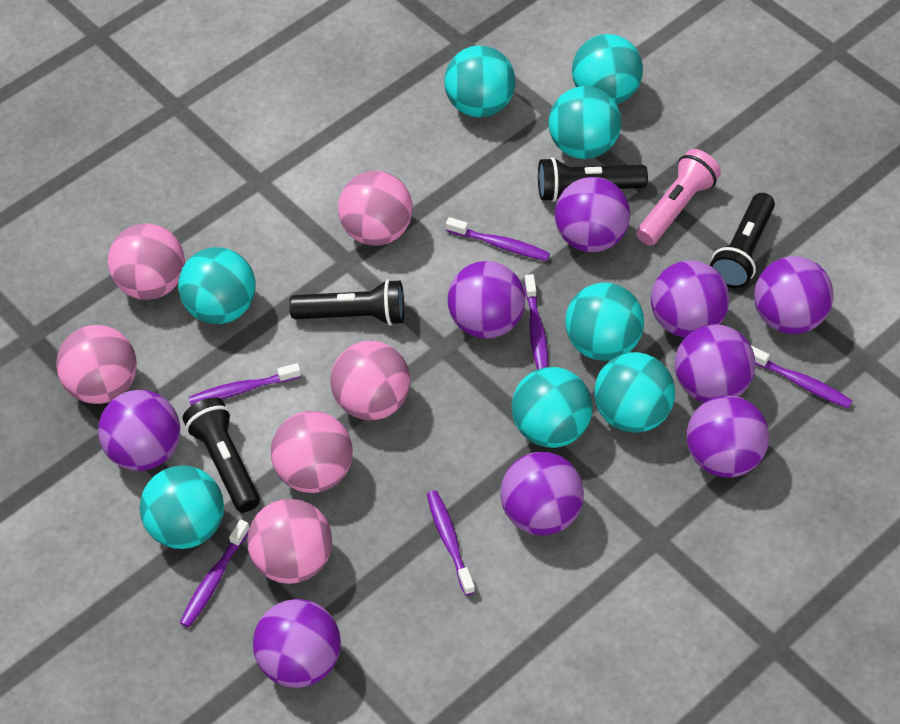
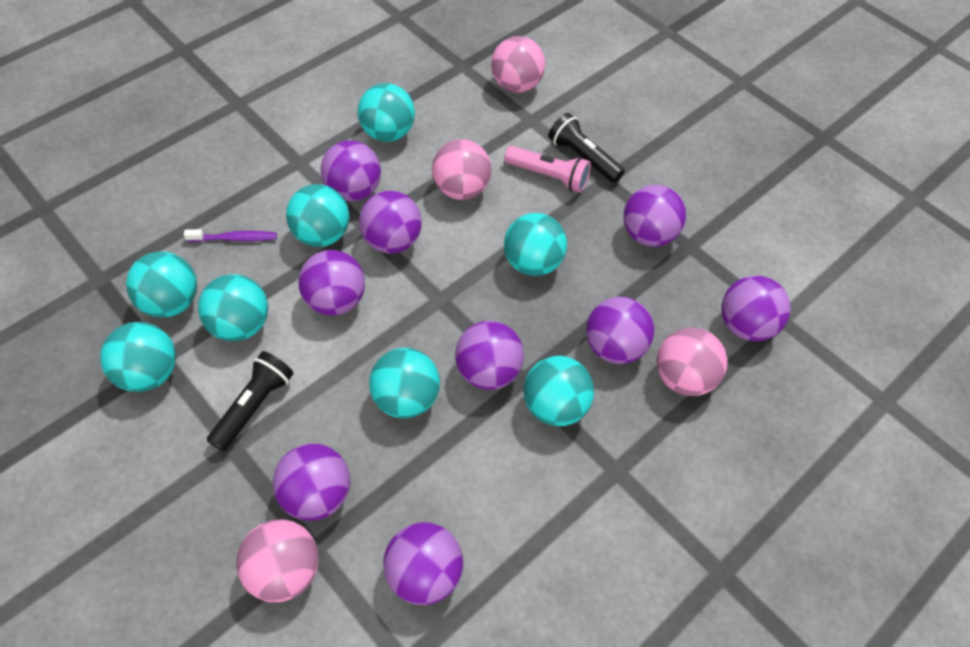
black flashlight: [183,397,260,513] [289,279,404,326] [538,157,648,202] [710,193,775,288] = 4 -> [207,351,294,452] [548,113,625,183] = 2
pink ball: [56,325,137,404] [108,224,185,300] [247,499,332,584] [271,411,353,493] [330,341,410,420] [338,171,413,246] = 6 -> [236,519,319,602] [432,139,491,200] [491,36,545,93] [657,327,727,396] = 4
purple toothbrush: [180,519,249,627] [189,363,301,406] [427,490,475,596] [446,217,550,261] [524,274,548,370] [750,345,852,408] = 6 -> [184,229,277,242] = 1

